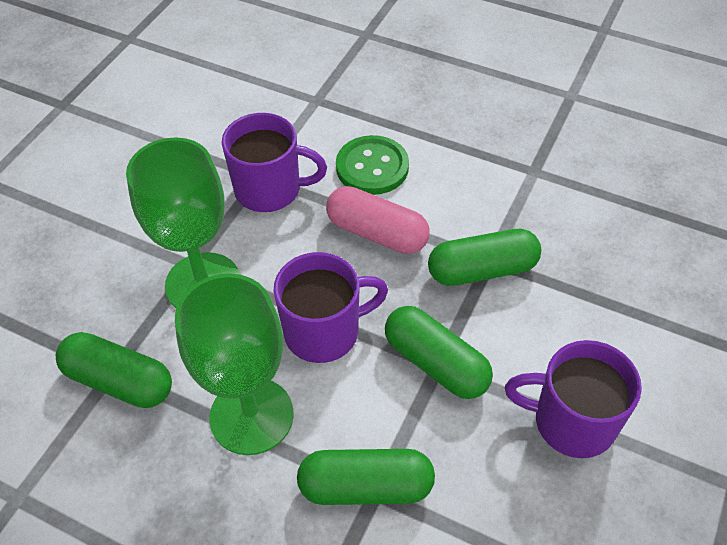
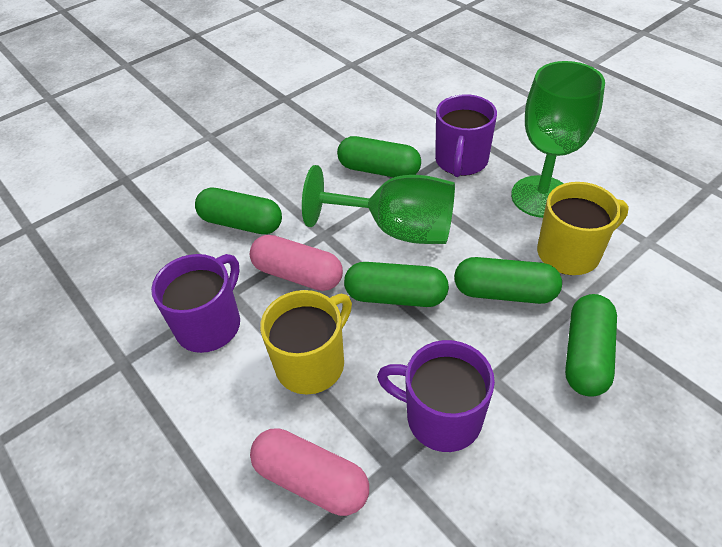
green button: [336,135,409,195] = 1 -> none = 0
green capsule: [56,332,172,408] [297,449,435,505] [385,306,493,399] [428,229,541,286] = 4 -> [195,188,282,234] [337,136,421,177] [344,262,449,307] [454,257,562,304] [565,294,617,397] = 5
pink capsule: [326,186,430,254] = 1 -> [250,235,343,291] [250,428,369,516] = 2
yellow mug: none = 0 -> [260,290,352,395] [537,182,629,275] = 2

